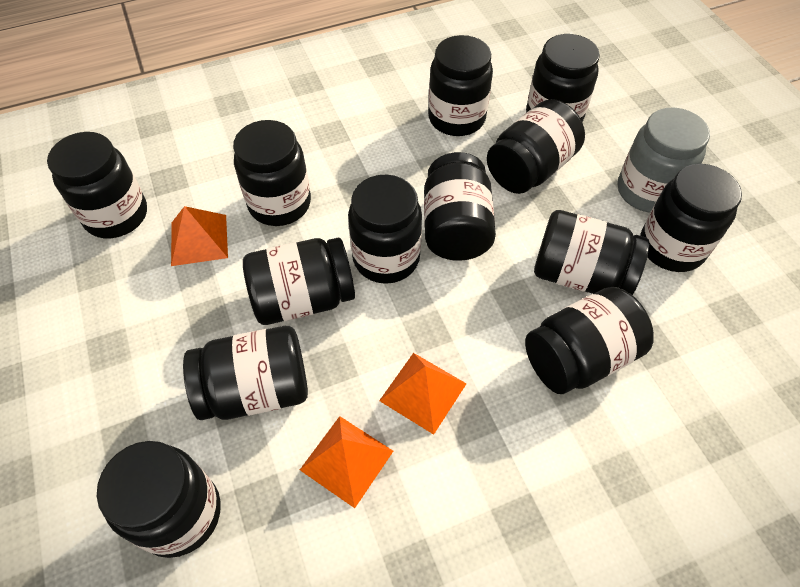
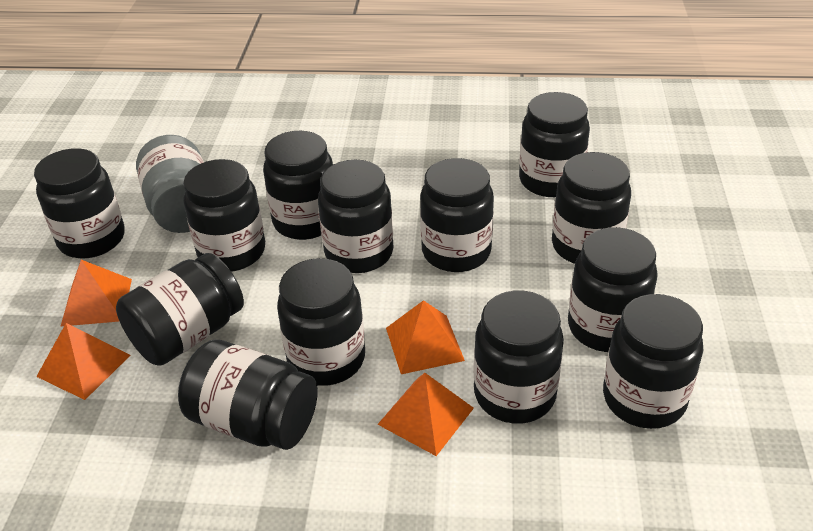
orange pyramid: [171,206,228,266] [300,416,393,508] [379,353,467,435] = 3 -> [36,323,130,400] [60,260,132,327] [377,373,474,456] [386,300,465,374] = 4

